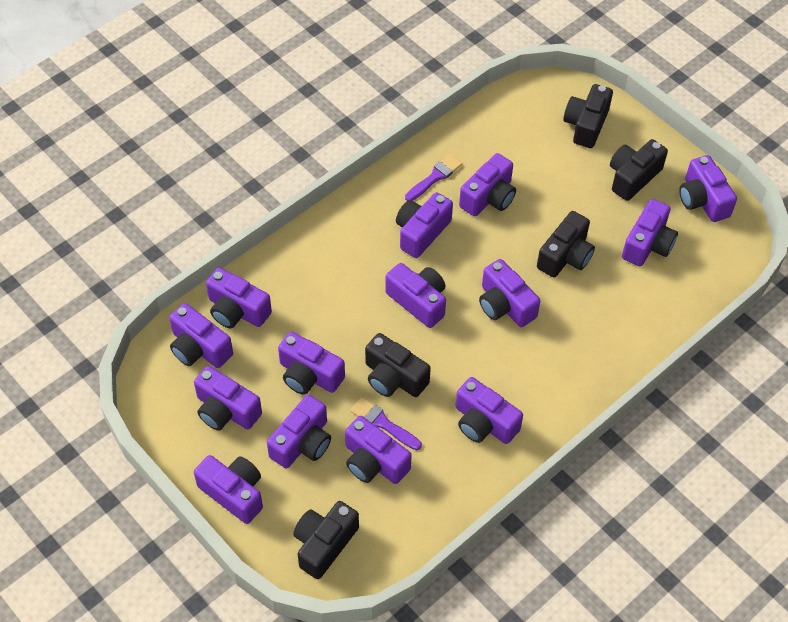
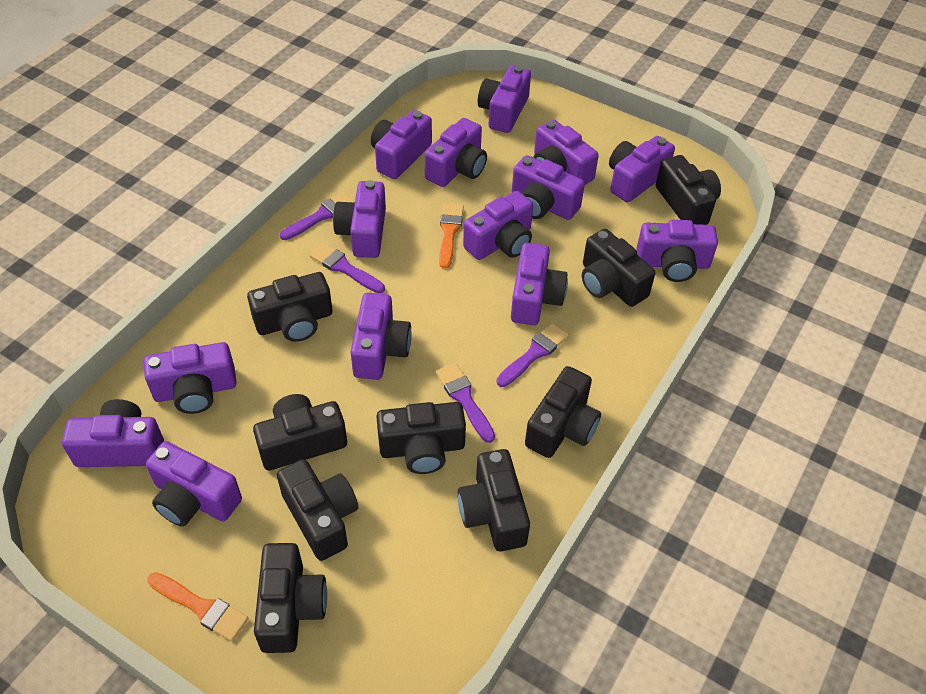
black camera: [293,501,359,579] [365,333,431,397] [537,211,595,277] [563,84,613,148] [610,139,668,201] = 5 -> [247,272,333,342] [253,394,347,470] [254,543,327,653] [277,459,358,561] [376,402,466,474] [458,449,530,551] [525,366,601,458] [582,229,655,307] [656,155,721,225] = 9
orange brush: none = 0 -> [147,572,249,641] [439,203,464,269] = 2
purple brush: [350,397,422,450] [405,154,462,201] = 2 -> [280,192,355,240] [309,243,385,293] [436,363,495,443] [497,323,569,387] = 4

